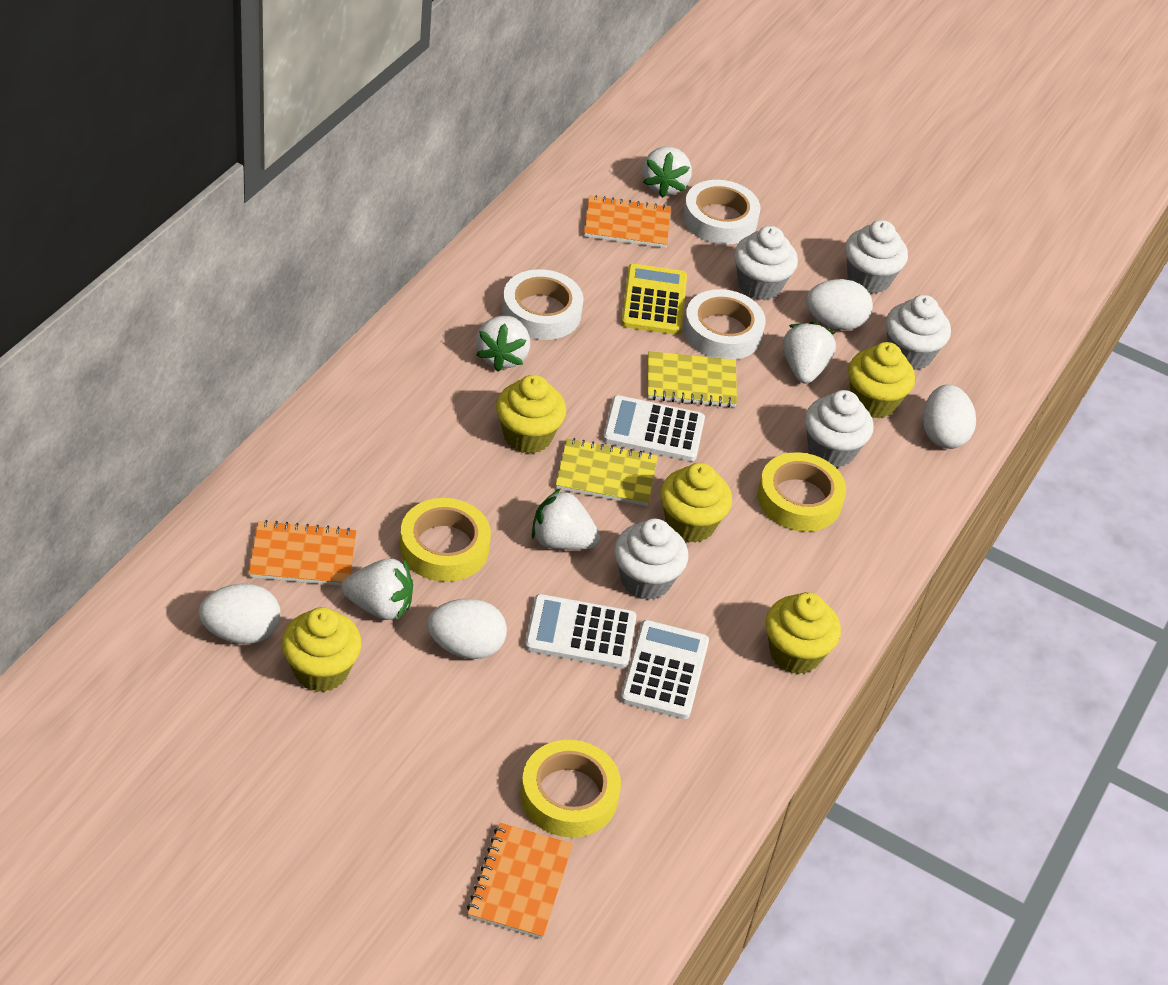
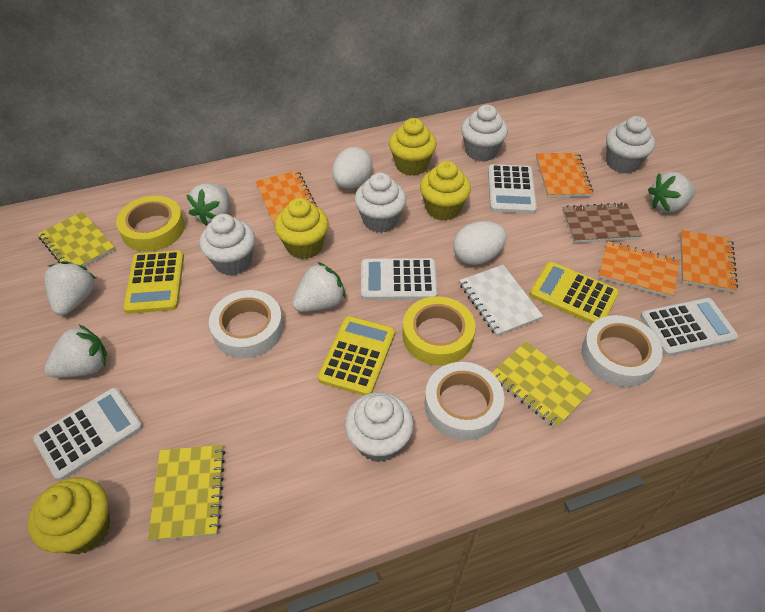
brown notebook: none = 0 -> [562,202,642,243] = 1
orange notebook: [248,520,357,586] [467,823,573,939] [584,195,671,248] = 3 -> [255,170,317,225] [536,153,593,198] [598,241,680,298] [680,230,738,293] = 4
white calculator: [525,594,636,669] [603,395,705,461] [620,620,709,719] = 3 -> [33,388,143,481] [361,258,438,300] [488,164,537,214] [640,298,738,356] = 4
white egg: [199,584,281,644] [427,599,507,659] [806,279,873,330] [923,385,976,449] = 4 -> [332,147,372,189] [453,221,507,265] = 2
white notebook: none = 0 -> [459,265,543,336] = 1
yellow calculator: [621,264,687,335] = 1 -> [123,250,184,314] [318,316,395,396] [529,262,619,324] = 3
yellow cupcake: [282,607,362,692] [496,375,567,454] [660,463,732,543] [766,592,841,674] [848,342,915,418] = 5 -> [28,477,110,554] [275,198,329,259] [389,118,437,176] [420,161,471,221] = 4
yellow notebook: [556,438,658,506] [647,351,737,408] = 2 -> [38,211,115,267] [148,445,225,541] [492,341,592,428] = 3
yellow tape: [400,498,491,582] [520,740,621,837] [757,452,846,532] = 3 -> [116,196,185,252] [403,296,476,366] = 2

